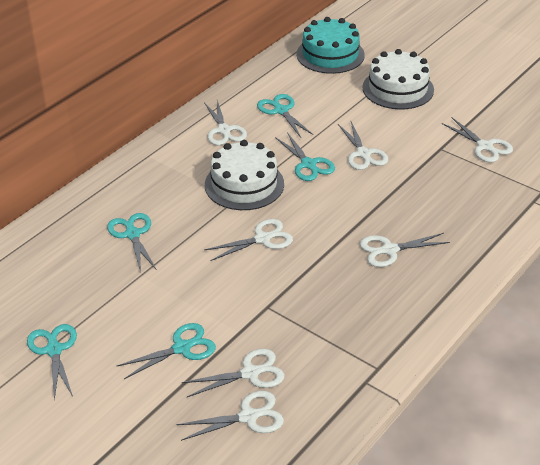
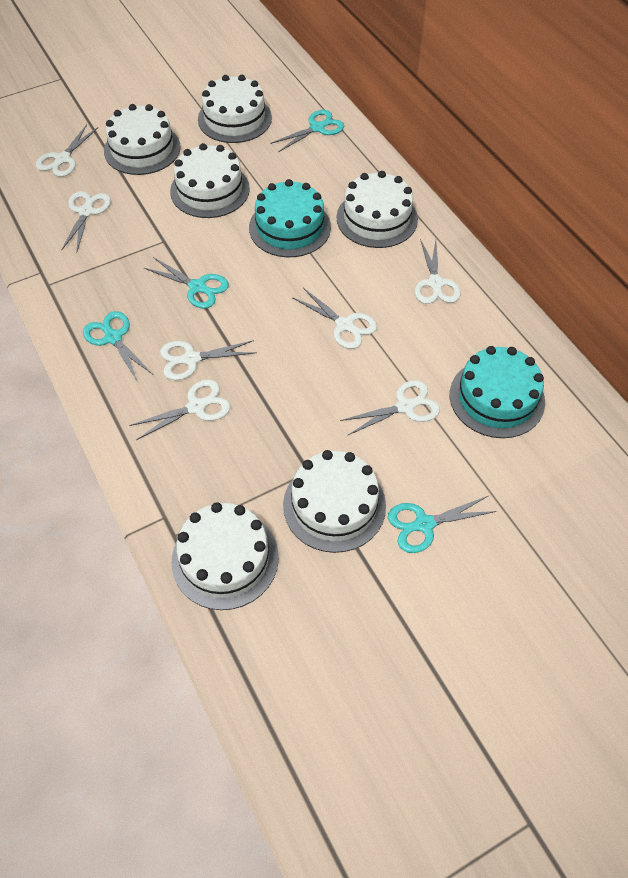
turquoise cake: [296,17,365,74] = 1 -> [249,179,331,257] [450,346,545,438] = 2
turquoise scissors: [27,324,77,401] [107,213,157,272] [117,323,216,379] [257,94,313,138] [275,132,335,181] = 5 -> [83,311,152,382] [144,257,229,309] [270,110,344,152] [388,496,497,553] = 4
white cake: [205,140,284,210] [362,49,434,109] = 2 -> [104,104,181,175] [170,143,250,218] [172,502,279,610] [198,75,272,143] [283,450,386,553] [337,171,418,248] = 6

